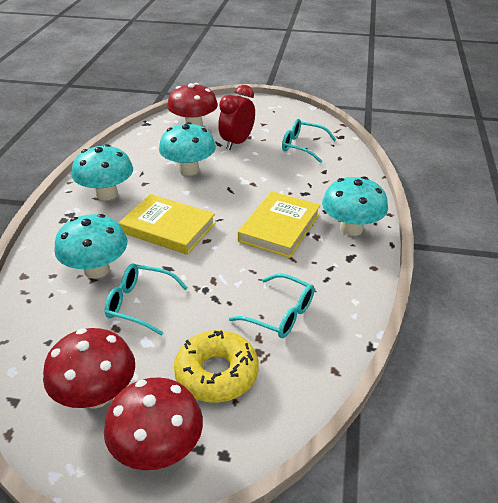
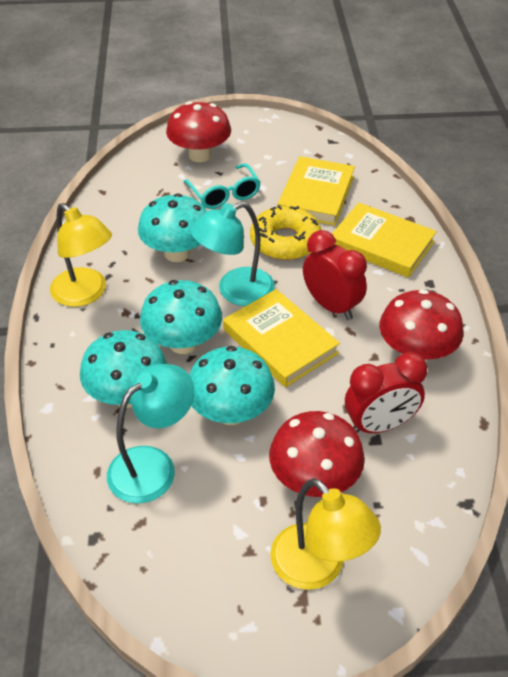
red clock: [218,85,255,150] = 1 -> [303,230,367,320] [345,352,427,433] = 2
turquoise glasses: [104,263,188,335] [229,274,315,338] [282,119,336,163] = 3 -> [184,163,261,209] = 1
turquoise lamp: none = 0 -> [107,364,194,504] [190,202,275,306] = 2
yellow book: [119,194,215,255] [238,191,321,258] = 2 -> [223,289,340,387] [277,156,355,226] [332,203,437,278] = 3
yellow lamp: none = 0 -> [50,203,112,307] [270,478,381,590] = 2

